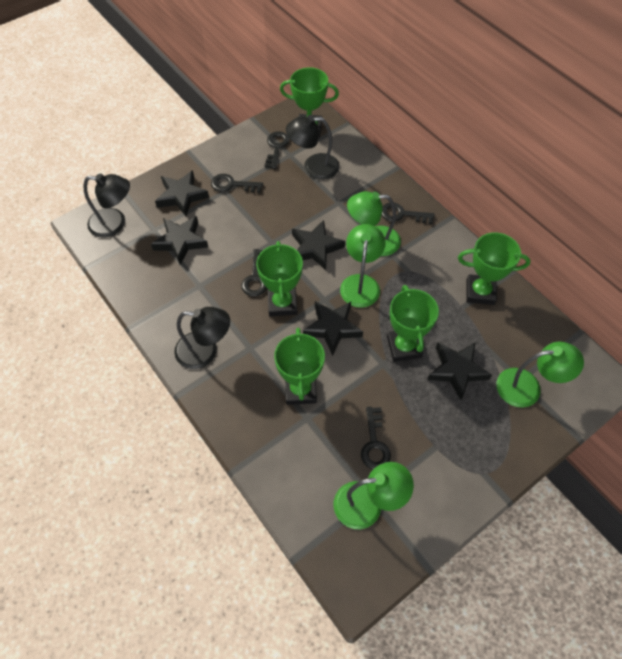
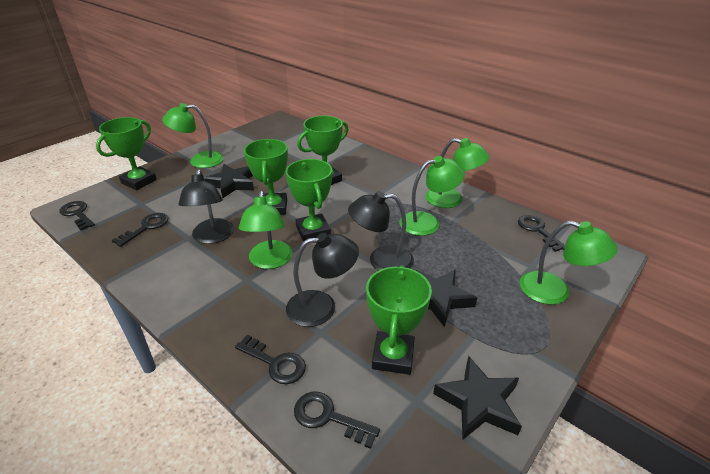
black star: [151,216,208,265] [155,170,209,216] [292,220,345,270] [303,301,363,356] [427,342,492,400] = 5 -> [204,164,254,198] [415,269,477,327] [433,356,522,440] = 3
green lamp: [334,462,414,529] [340,224,385,308] [347,191,401,256] [496,342,584,408] = 4 -> [162,103,224,168] [239,191,293,269] [399,156,465,236] [425,138,490,208] [520,221,618,305] = 5

